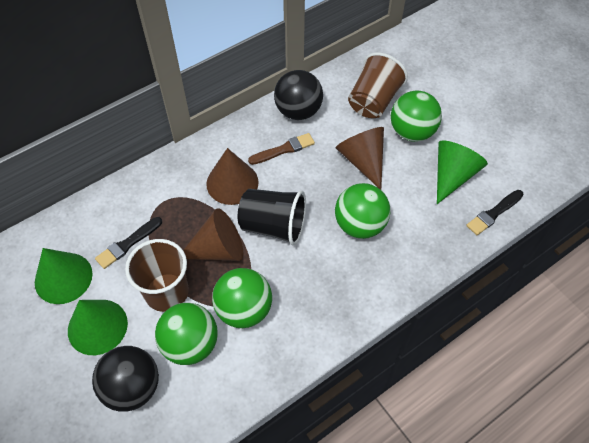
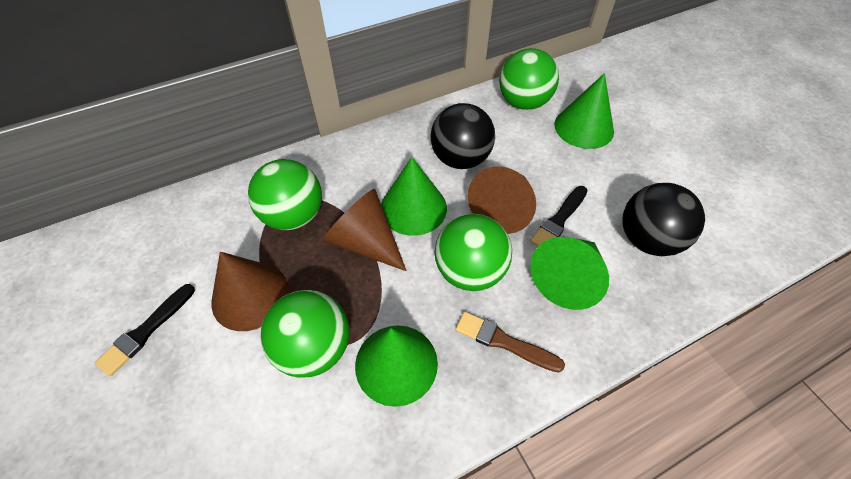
black cup: [238,189,306,246] = 1 -> none = 0
brown cup: [125,239,189,312] [348,52,408,118] = 2 -> none = 0
green cone: [35,248,93,304] [68,300,128,355] [437,140,488,204] = 3 -> [355,326,438,407] [381,157,447,236] [530,237,609,310] [554,73,614,149] = 4

